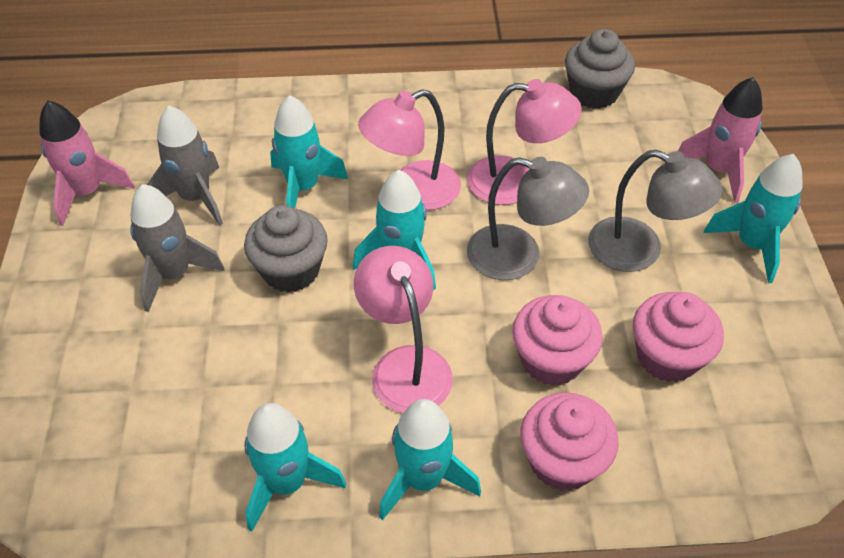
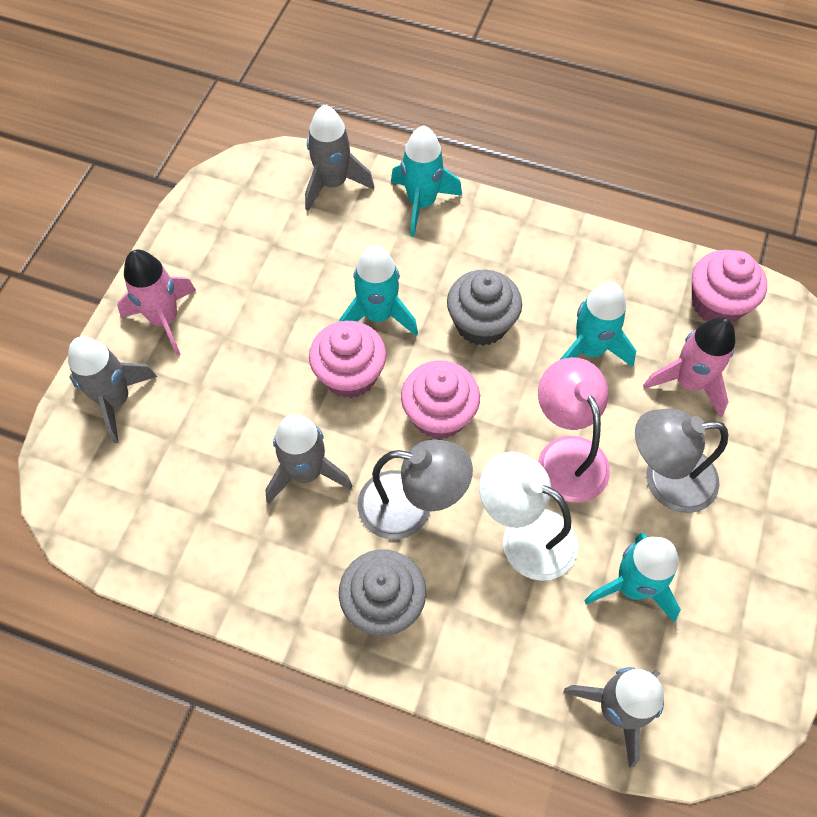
grey rocket: [130,184,225,312] [147,106,223,226] = 2 -> [68,336,157,443] [265,414,352,504] [305,105,374,211] [563,667,664,768] = 4
pink lamp: [354,246,453,413] [358,89,461,210] [467,79,582,205] = 3 -> [538,357,610,503] = 1
turquoise rocket: [244,403,346,532] [270,95,348,208] [353,170,436,290] [379,399,481,520] [703,154,803,283] = 5 -> [339,245,418,336] [391,125,462,237] [560,282,636,367] [584,533,681,622] = 4
white lamp: none = 0 -> [479,452,578,581] = 1

